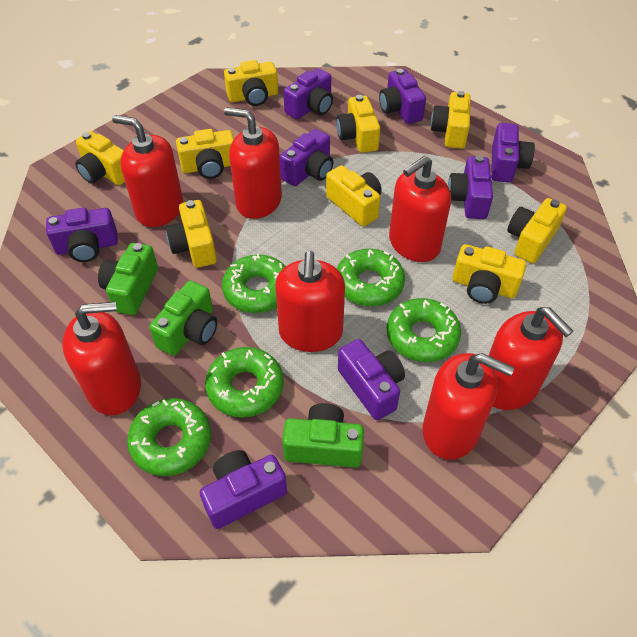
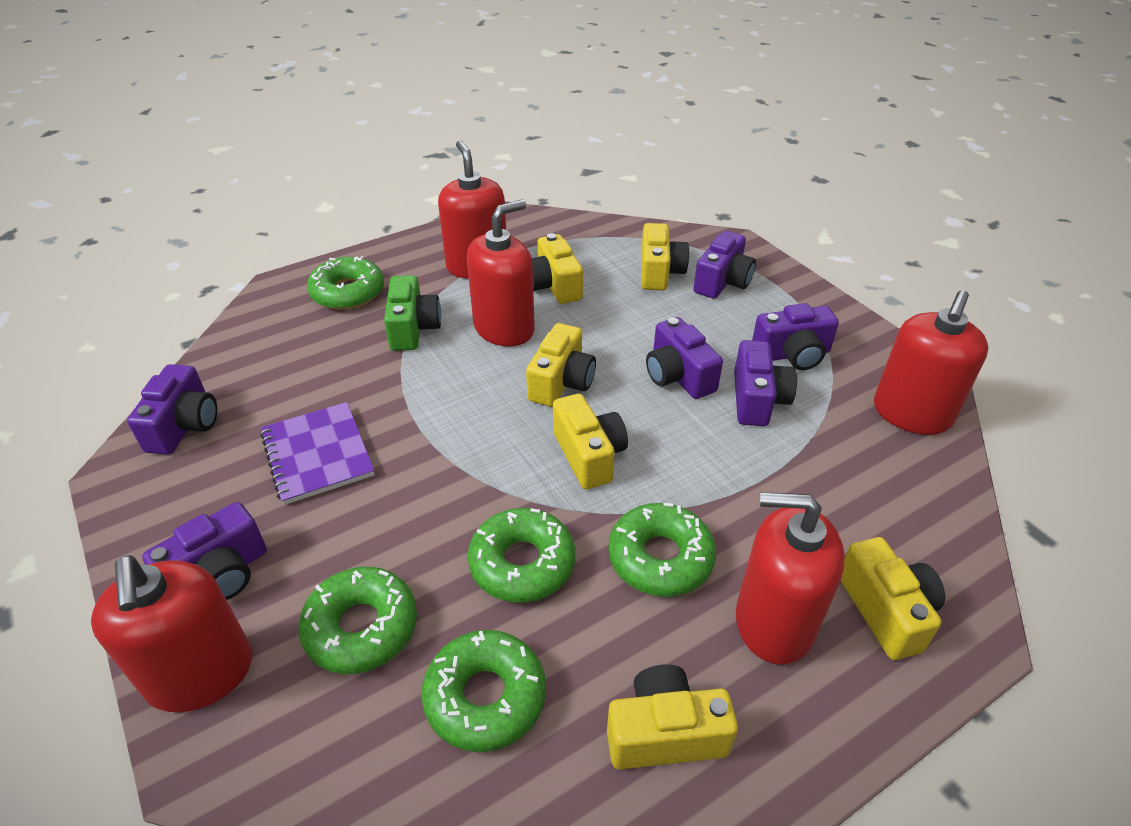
green camera: [98,243,158,315] [149,281,217,356] [282,403,364,468] = 3 -> [384,275,441,351] = 1
purple camera: [46,207,118,262] [200,450,287,529] [280,129,333,186] [283,68,333,119] [338,339,405,420] [379,69,426,124] [448,156,493,219] [491,123,535,182] = 8 -> [127,364,217,455] [142,502,267,600] [646,317,723,399] [693,231,756,299] [734,340,797,426] [752,303,839,370] = 6
purple notebook: none = 0 -> [260,402,375,505] = 1
red soap dispenser: [62,302,141,415] [112,115,183,227] [224,107,282,219] [275,251,345,352] [389,156,451,262] [423,353,514,460] [489,307,573,410] = 7 -> [91,555,252,712] [438,140,506,279] [467,200,535,347] [736,492,845,664] [874,290,988,435] = 5
yellow camera: [75,131,125,185] [166,200,217,268] [176,129,234,179] [224,60,278,106] [326,165,382,227] [336,95,380,153] [431,91,471,149] [453,244,526,304] [507,198,567,263] = 9 -> [526,323,596,407] [532,233,583,304] [553,394,628,489] [607,664,738,769] [641,223,689,290] [841,537,945,660] = 6

